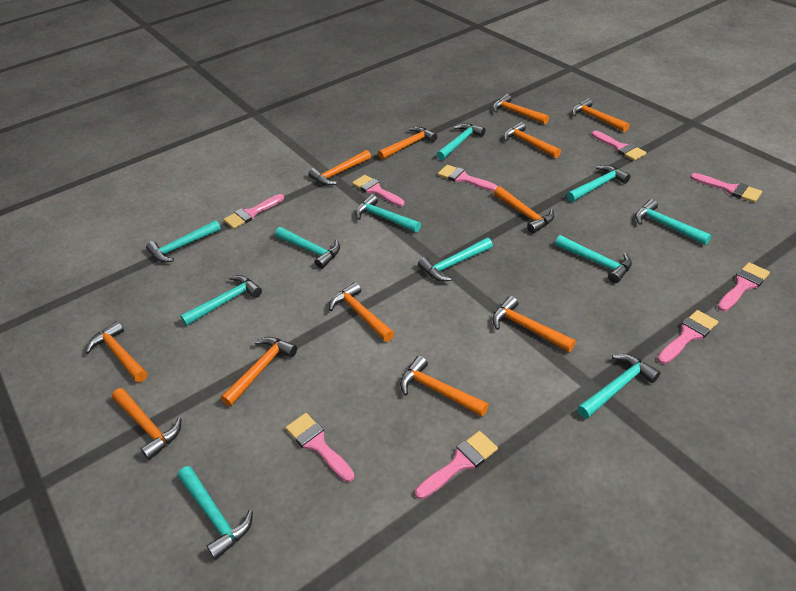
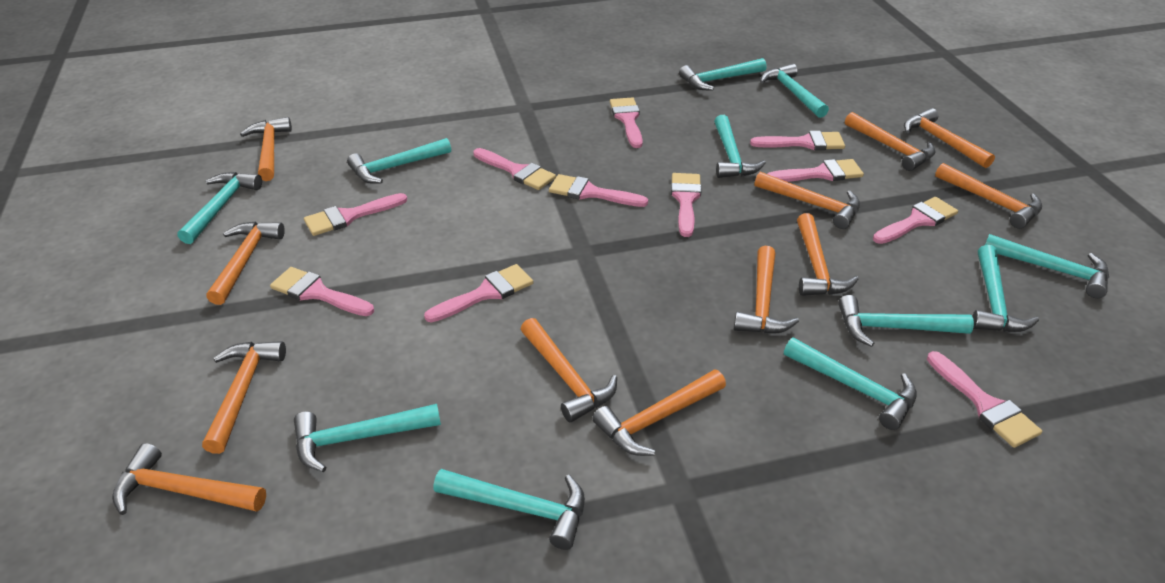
pink brush: [223,194,284,229] [286,413,354,482] [352,175,405,206] [415,431,498,499] [438,165,498,191] [592,131,647,161] [658,310,718,364] [690,173,762,203] [718,262,770,311] = 9 -> [270,267,374,316] [304,193,407,236] [424,264,533,323] [473,148,556,190] [549,174,648,207] [610,97,643,148] [671,173,702,237] [750,131,845,150] [767,159,864,182] [873,197,958,244] [927,351,1042,448] = 11

